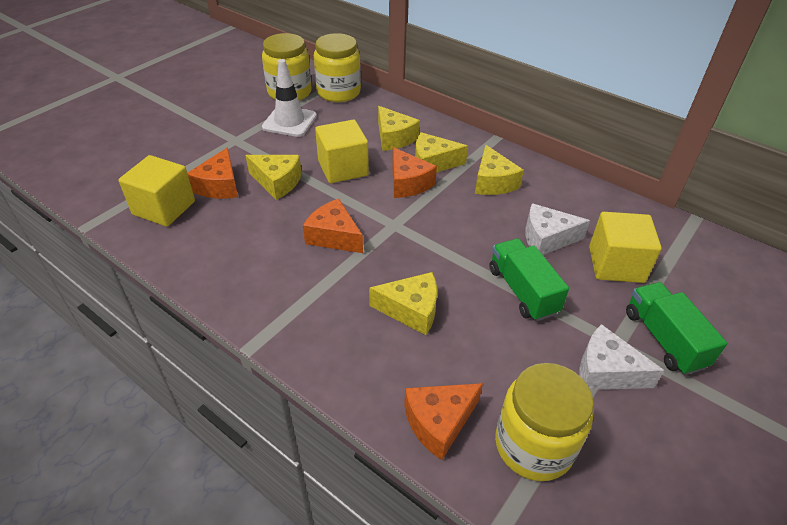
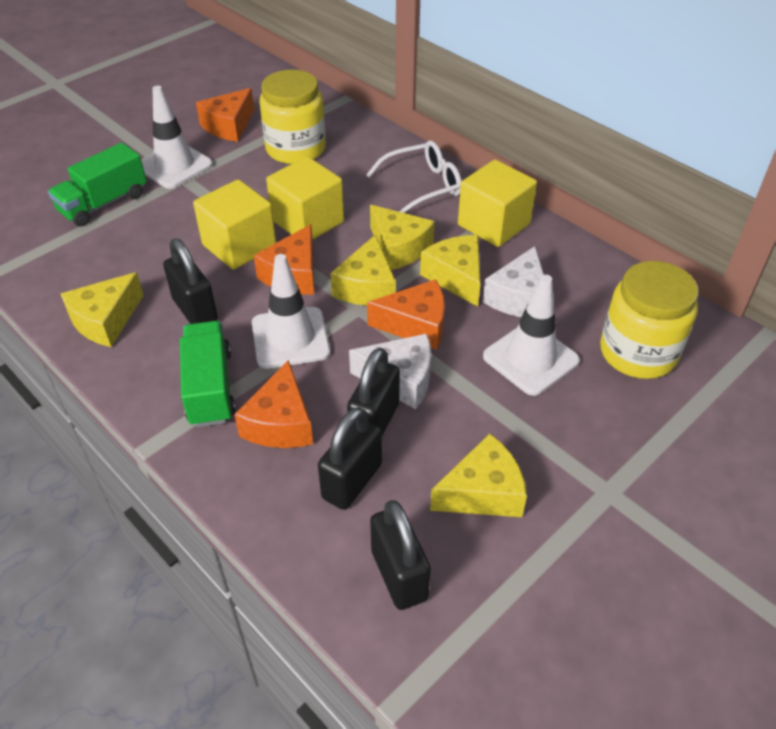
black padlock: none = 0 -> [163,238,218,324] [318,407,382,510] [347,348,400,435] [370,500,431,610] = 4
white glasses: none = 0 -> [366,140,462,213] = 1
white traffic cone: [262,59,317,137] = 1 -> [141,85,213,189] [252,254,330,369] [483,275,580,396] = 3
yellow jar: [262,33,312,100] [314,33,361,102] [495,363,594,481] = 3 -> [259,70,326,164] [600,261,699,379] = 2

